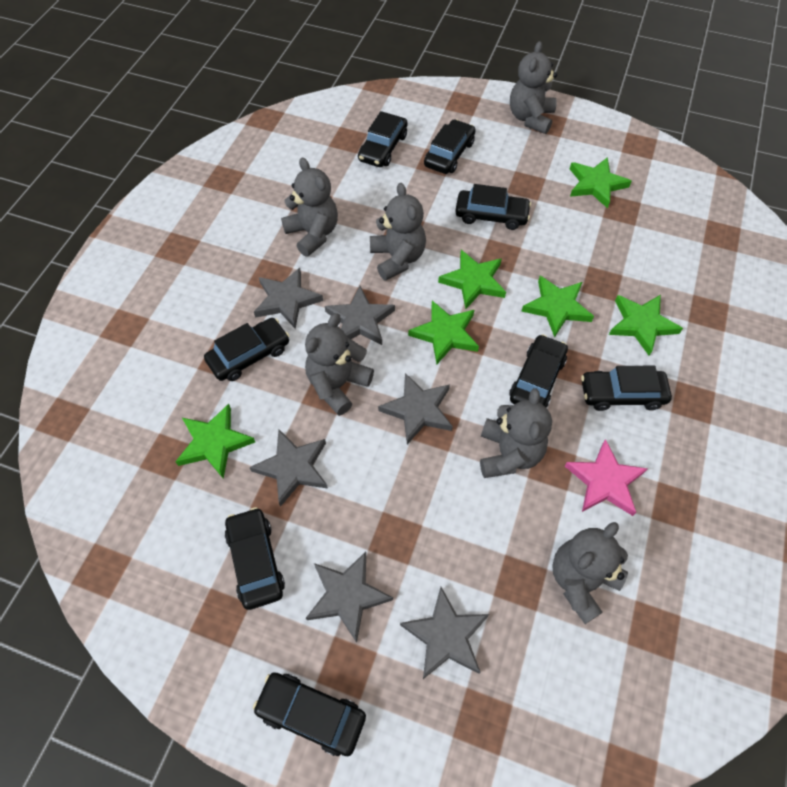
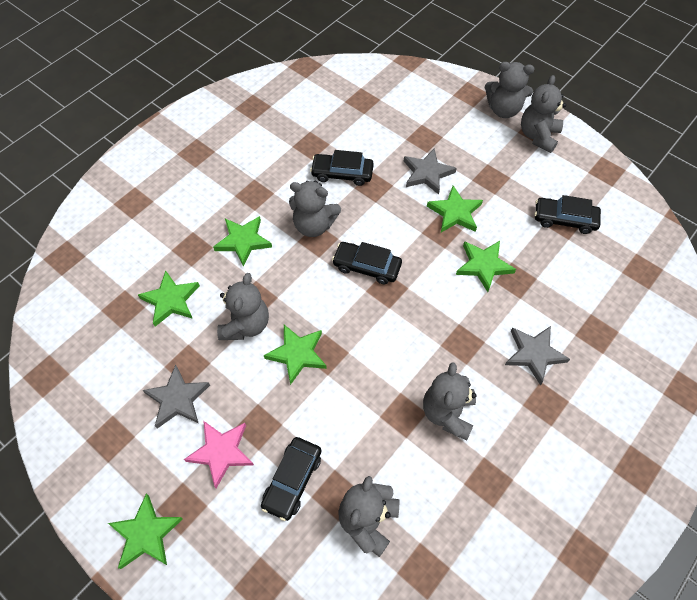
black car: [204,318,289,381] [225,507,285,610] [253,672,366,756] [358,111,408,167] [424,119,476,174] [455,184,531,230] [509,334,568,408] [581,366,672,411] = 8 -> [261,437,321,521] [310,150,374,186] [332,242,402,284] [534,195,601,234] = 4
grey star: [249,430,328,507] [254,268,323,329] [306,552,393,643] [325,286,395,345] [378,373,453,445] [400,587,489,679] = 6 -> [143,365,210,429] [404,148,457,195] [505,326,570,385] = 3

